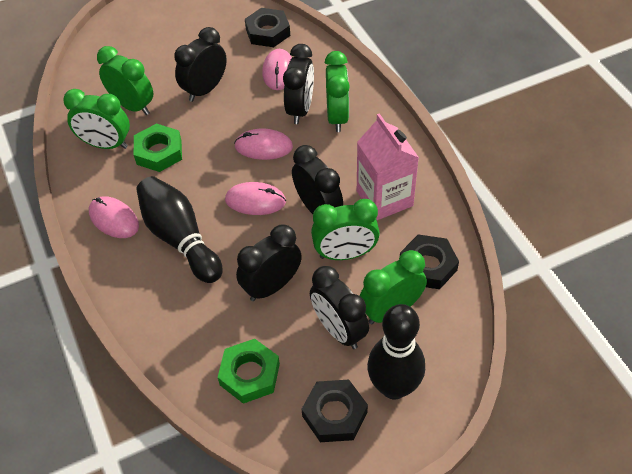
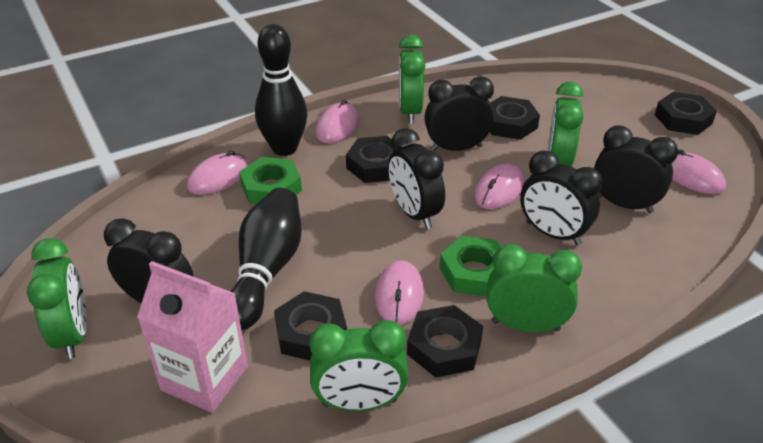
black nut: [245,8,290,47] [302,380,368,442] [400,234,459,289] = 3 -> [274,291,347,361] [346,136,402,183] [407,305,483,378] [490,96,540,140] [655,92,717,135] = 5
pink mouse: [89,196,139,238] [225,182,286,215] [234,129,293,160] [262,49,292,90] = 4 -> [187,151,248,195] [315,99,359,143] [375,260,424,325] [474,164,524,209] [672,150,726,194] = 5

